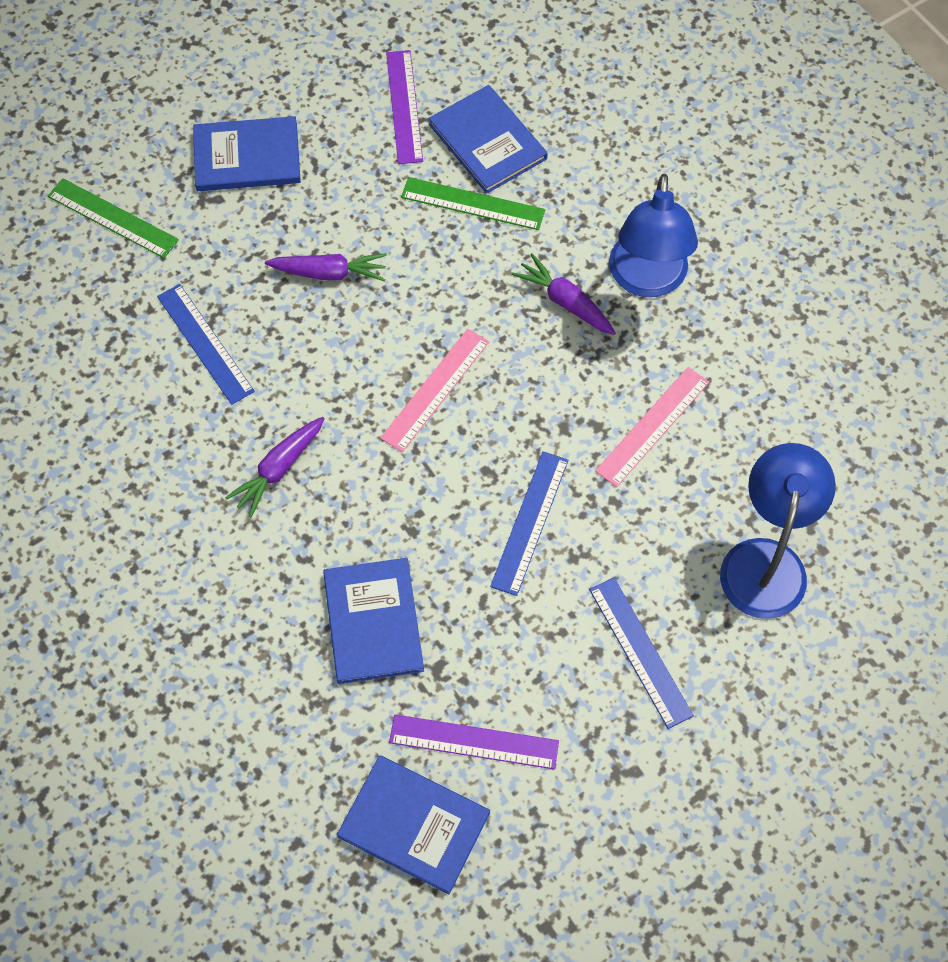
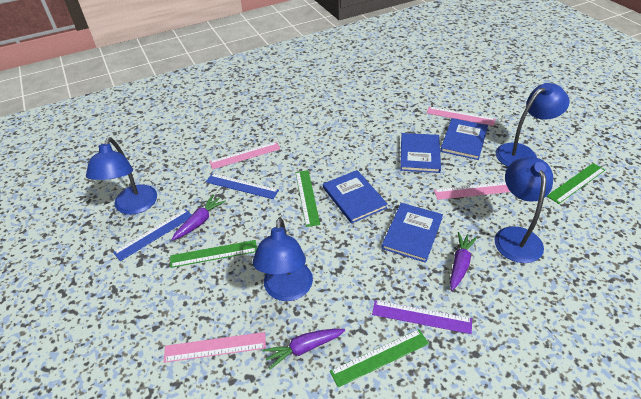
blue lamp: [609,174,698,297] [720,443,836,619] = 2 -> [86,137,157,215] [252,217,313,301] [495,157,553,263] [496,83,570,166] = 4
blue ruler: [157,284,255,405] [490,451,568,596] [589,578,694,729] = 3 -> [113,209,192,261] [206,173,279,199] = 2
green ruler: [48,178,179,258] [401,177,545,230] = 2 -> [170,240,257,268] [295,170,320,227] [330,329,429,387] [547,163,605,204] = 4
pink ruler: [380,329,489,452] [595,367,709,487] = 2 -> [164,332,266,363] [209,142,281,169] [427,107,495,126] [434,182,510,200] = 4
purple ruler: [386,50,423,164] [389,714,559,769] = 2 -> [372,300,472,334] = 1

